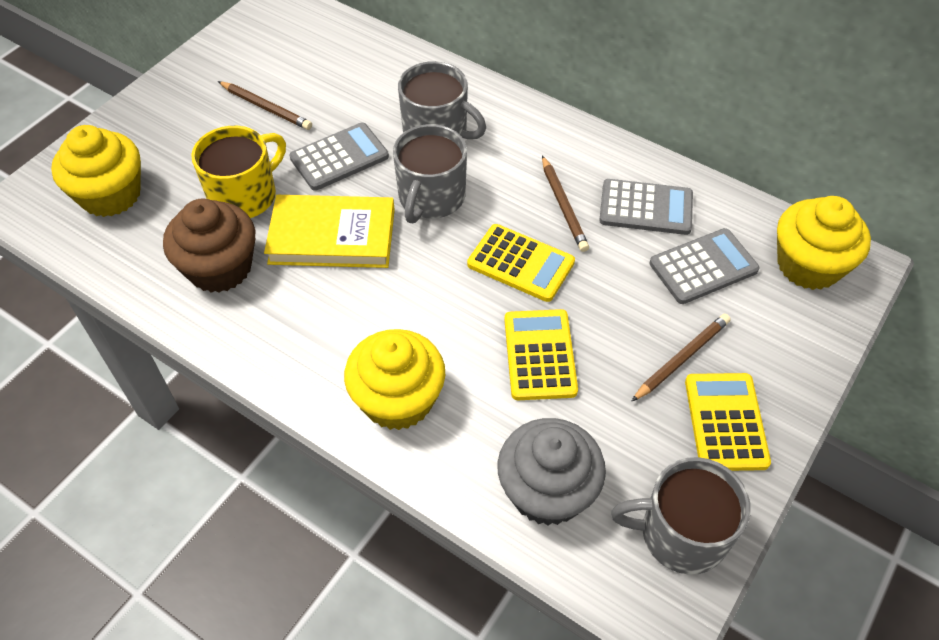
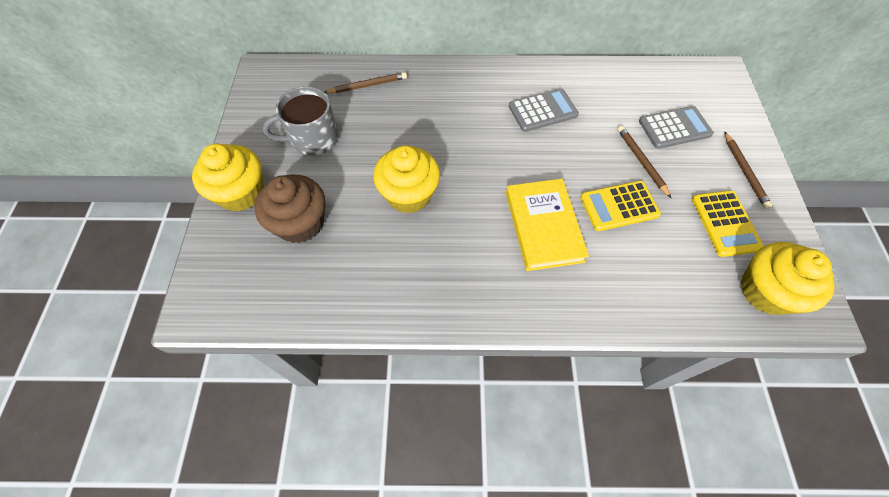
grey calculator: [289,123,389,191] [599,179,693,235] [649,228,760,304] = 3 -> [509,88,579,132] [639,106,714,149] = 2
grey cupcake: [497,418,606,526] = 1 -> none = 0
grey mug: [393,124,467,223] [398,61,486,139] [611,457,751,575] = 3 -> [262,86,338,156] = 1
yellow calculator: [467,224,575,302] [504,309,578,400] [685,373,771,471] = 3 -> [580,181,661,231] [692,190,764,257] = 2
yellow mug: [191,126,286,218] = 1 -> none = 0

